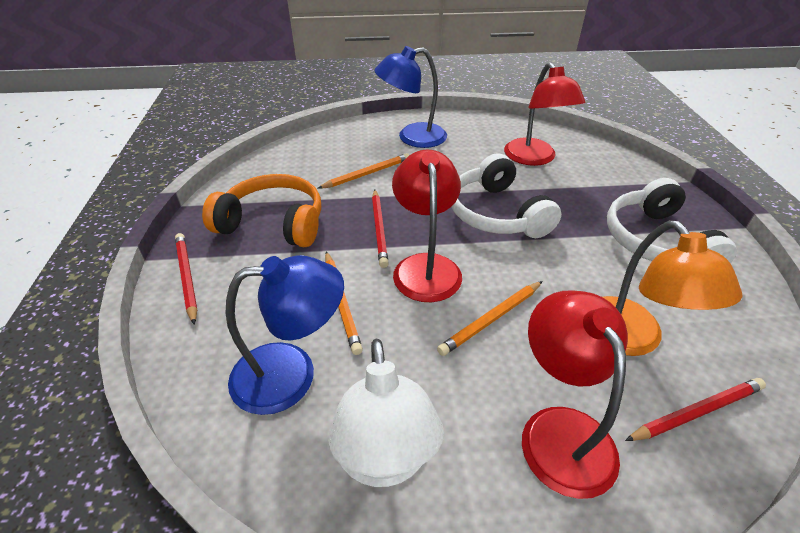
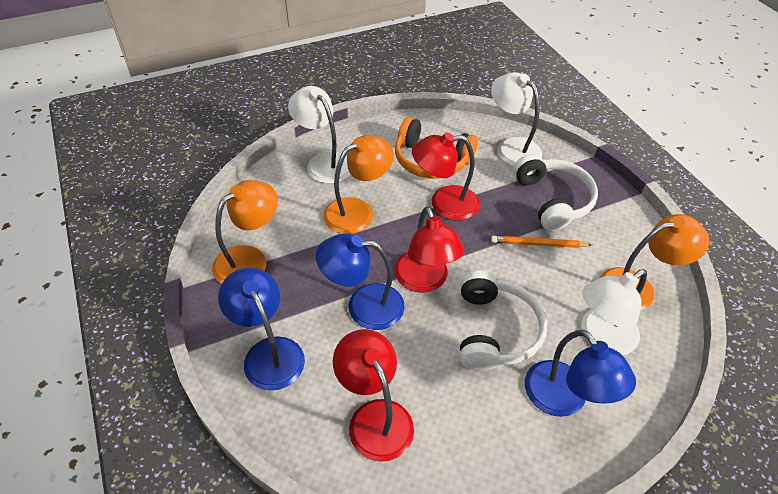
blue lamp: [226,255,344,415] [374,46,447,148] = 2 -> [218,268,305,391] [316,234,405,330] [525,330,636,417] = 3
orange lamp: [603,220,743,356] = 1 -> [212,180,278,284] [323,135,394,234] [599,214,709,311] = 3
orange pencil: [317,153,409,189] [325,251,363,355] [437,281,543,356] = 3 -> [491,236,592,248] = 1
red pencil: [175,233,198,325] [372,190,389,268] [625,378,766,441] = 3 -> none = 0
white lamp: [328,339,444,487] = 1 -> [288,86,350,183] [491,72,542,166] [581,269,647,355] = 3

